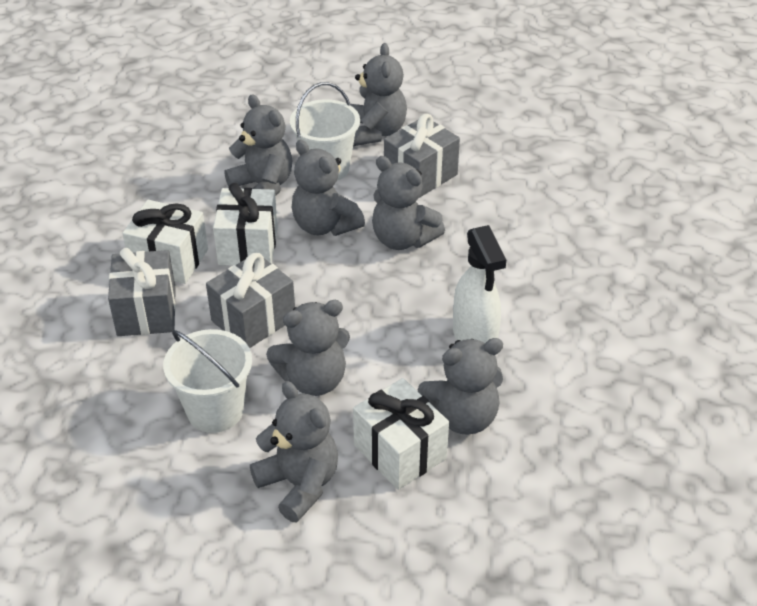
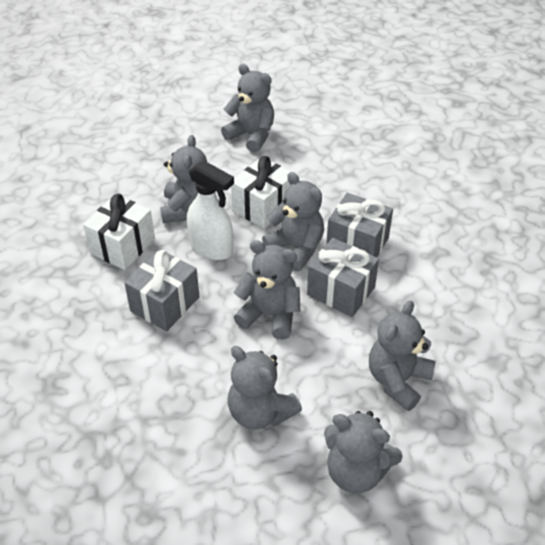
white bucket: [163,329,252,433] [290,82,360,181] = 2 -> none = 0
white gift: [122,200,208,284] [213,183,278,266] [353,378,449,490] = 3 -> [83,194,155,270] [231,156,291,229] = 2

